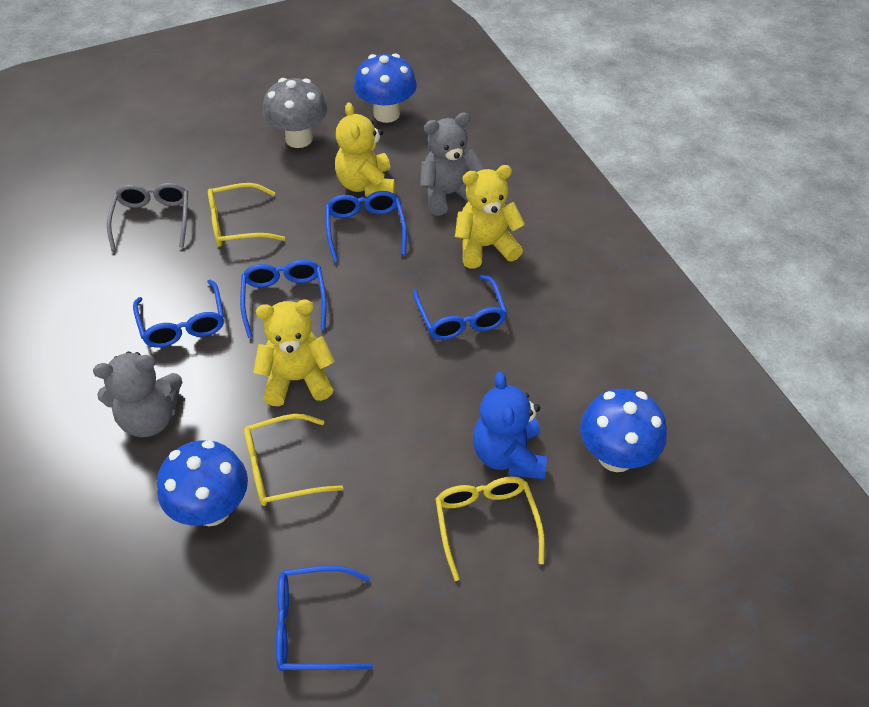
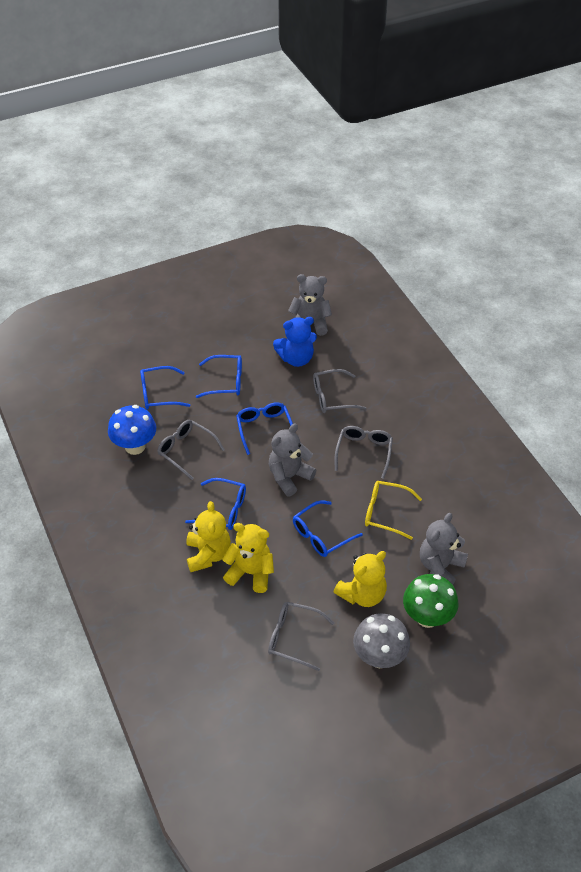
blue mushroom: [157,440,248,526] [354,53,417,123] [580,389,667,472] = 3 -> [108,405,156,455] = 1
green mushroom: none = 0 -> [403,574,459,628] = 1
grey glasses: [107,183,188,251] = 1 -> [157,420,225,480] [268,602,334,671] [313,369,366,413] [335,426,393,479] = 4
grey teddy bear: [93,352,183,437] [420,113,485,216] = 2 -> [269,424,316,496] [288,274,332,336] [420,513,468,585] = 3
yellow glasses: [208,183,285,247] [244,414,343,506] [435,477,545,581] = 3 -> [365,481,422,540] = 1

